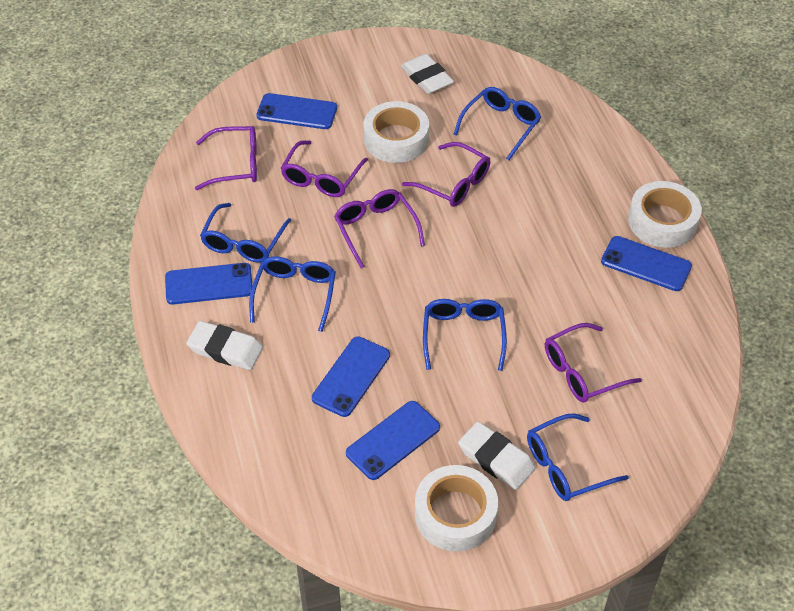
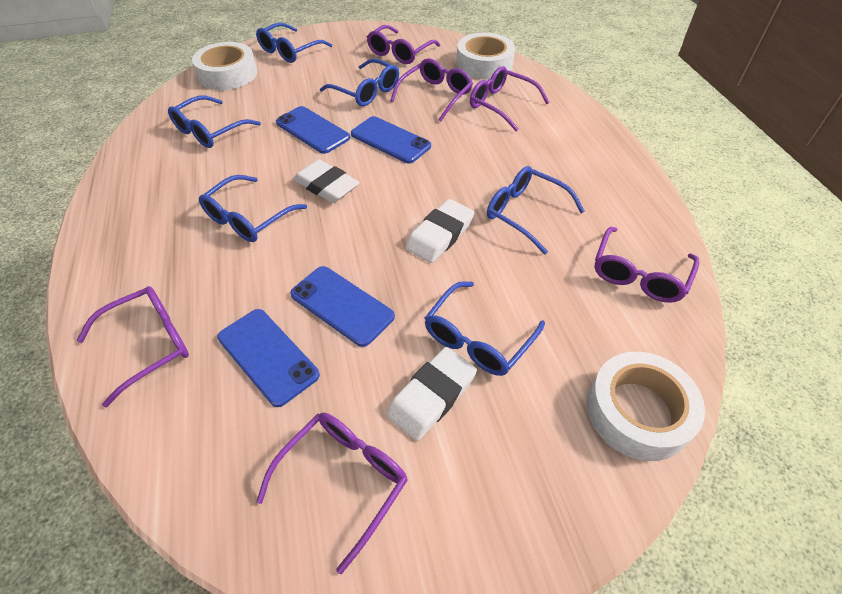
blue glasses: [200,203,291,263] [249,256,336,332] [423,299,507,371] [453,87,541,161] [527,413,629,501] = 5 -> [168,96,261,148] [199,175,307,242] [256,22,332,63] [320,59,399,106] [425,281,545,376] [487,166,585,254] = 6
blue phone: [165,263,253,305] [256,93,337,129] [312,336,390,417] [346,401,440,480] [601,236,692,291] = 5 -> [217,309,320,407] [276,106,350,154] [290,266,395,347] [351,116,431,164] = 4
purple glasses: [195,126,257,190] [281,141,368,197] [334,189,425,268] [402,142,490,207] [545,323,642,402] = 5 -> [77,286,189,407] [256,413,408,574] [367,25,440,64] [390,58,473,122] [470,66,550,131] [594,227,700,303] = 6

